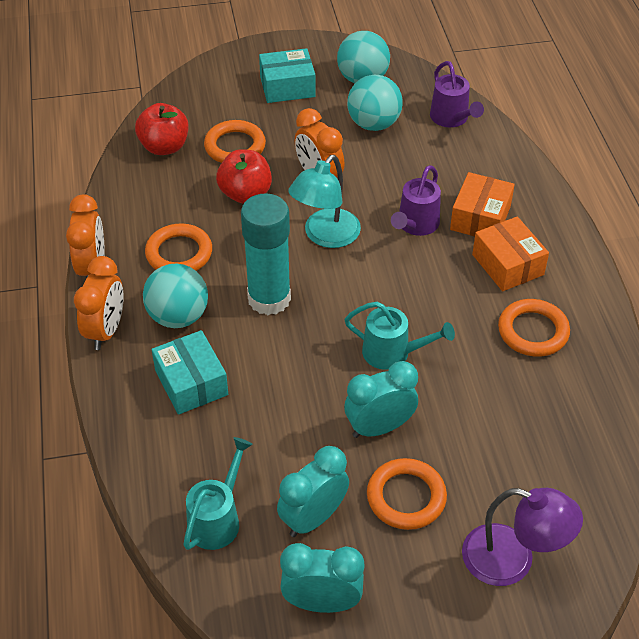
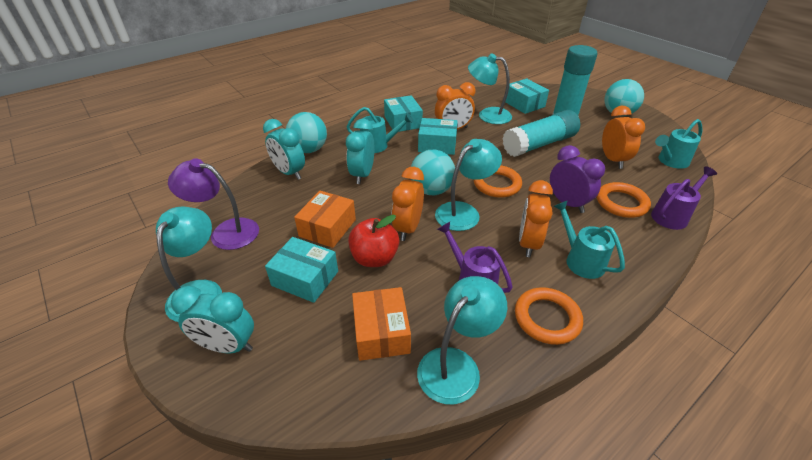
orange clock: [66,195,105,278] [74,256,124,350] [295,108,345,178] = 3 -> [391,167,424,241] [435,82,476,129] [519,180,553,257] [602,106,645,169] = 4
orange ring: [145,223,212,271] [204,120,266,163] [367,458,447,530] [498,299,570,357] = 4 -> [473,165,522,198] [515,287,583,345] [597,182,651,218] = 3
purple clock: none = 0 -> [550,145,605,213] = 1
red apple: [135,103,188,155] [216,149,272,203] = 2 -> [348,215,399,267] = 1
turquoise box: [152,330,228,415] [259,48,316,103] = 2 -> [265,237,338,303] [384,95,423,132] [418,118,458,155] [505,79,549,114] = 4
turquoise glue stick: [241,193,291,315] = 1 -> [502,110,580,157] [552,45,597,117] = 2
turquoise lamp: [289,155,361,248] = 1 -> [156,206,222,322] [417,276,507,405] [435,139,502,231] [468,53,512,124] = 4
turquoise watering can: [183,437,253,550] [344,302,455,370] = 2 -> [347,107,414,153] [554,200,625,279] [655,119,702,169] = 3

